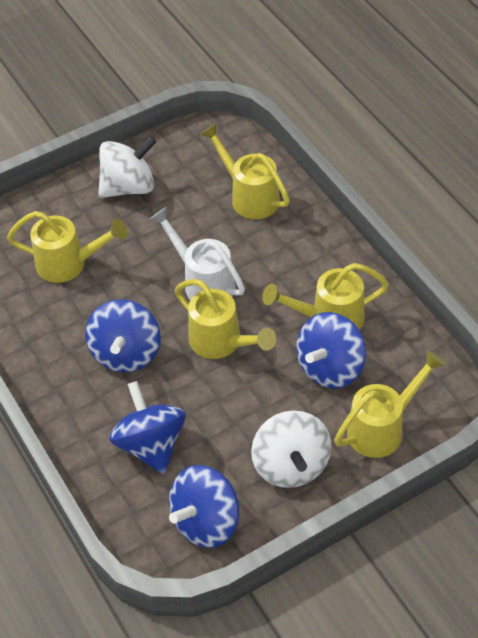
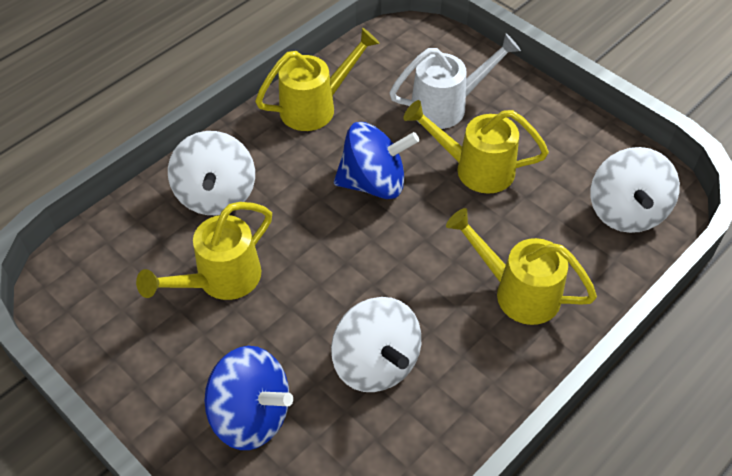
blue spinning top: [85,299,161,372] [109,381,186,474] [169,465,239,548] [296,312,366,388] = 4 -> [205,346,293,450] [334,122,419,199] = 2
white spinning top: [98,136,157,198] [251,411,332,488] = 2 -> [168,131,255,215] [331,297,421,392] [591,147,680,233] = 3
yellow watering can: [7,211,128,283] [175,279,276,359] [200,124,290,219] [262,263,389,330] [334,350,445,458] = 5 -> [136,202,272,300] [255,28,380,131] [403,100,549,194] [446,208,597,325] = 4

